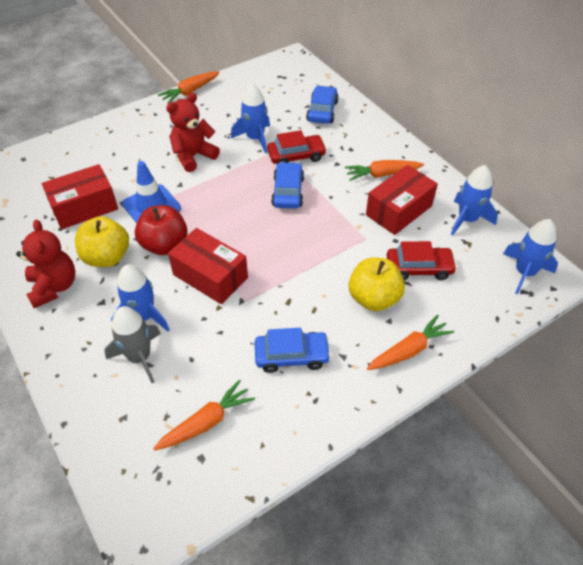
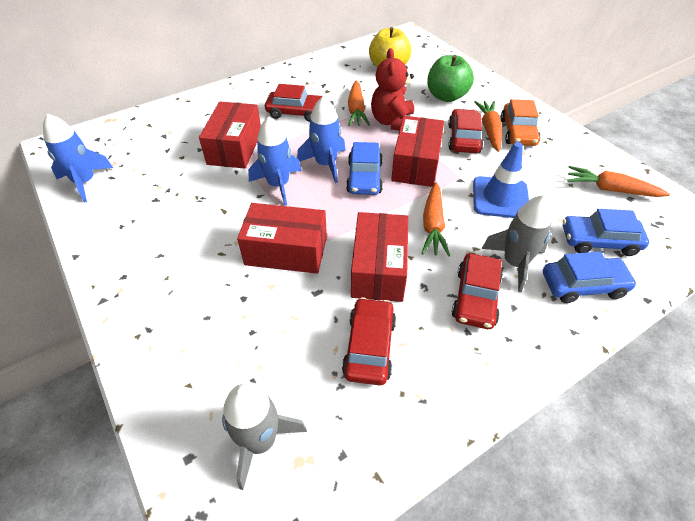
blue rocket: [111,264,170,331] [231,83,270,153] [451,165,498,236] [503,219,558,294] = 4 -> [43,113,113,203] [248,116,302,206] [297,96,346,183] = 3
green apple: none = 0 -> [427,55,474,102] = 1
grey rocket: [104,306,161,383] = 1 -> [222,383,307,490] [481,195,552,292] = 2
orange car: none = 0 -> [501,99,540,146] = 1
red apple: [135,205,188,255] = 1 -> none = 0
red box: [41,164,118,229] [168,228,248,304] [366,165,438,235] = 3 -> [199,101,261,169] [237,203,327,274] [351,212,408,302] [391,116,444,187] = 4
red car: [267,130,327,164] [387,241,457,280] = 2 -> [265,84,322,122] [342,297,396,385] [448,109,483,153] [452,253,503,329] = 4
red teddy bear: [16,220,75,308] [166,92,220,172] = 2 -> [371,48,414,131] = 1
yellow apple: [75,216,129,267] [349,258,405,311] = 2 -> [369,27,411,67] = 1

